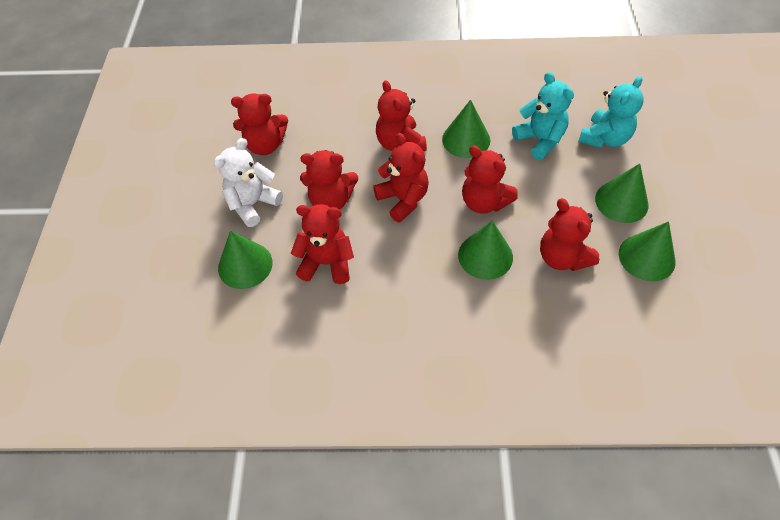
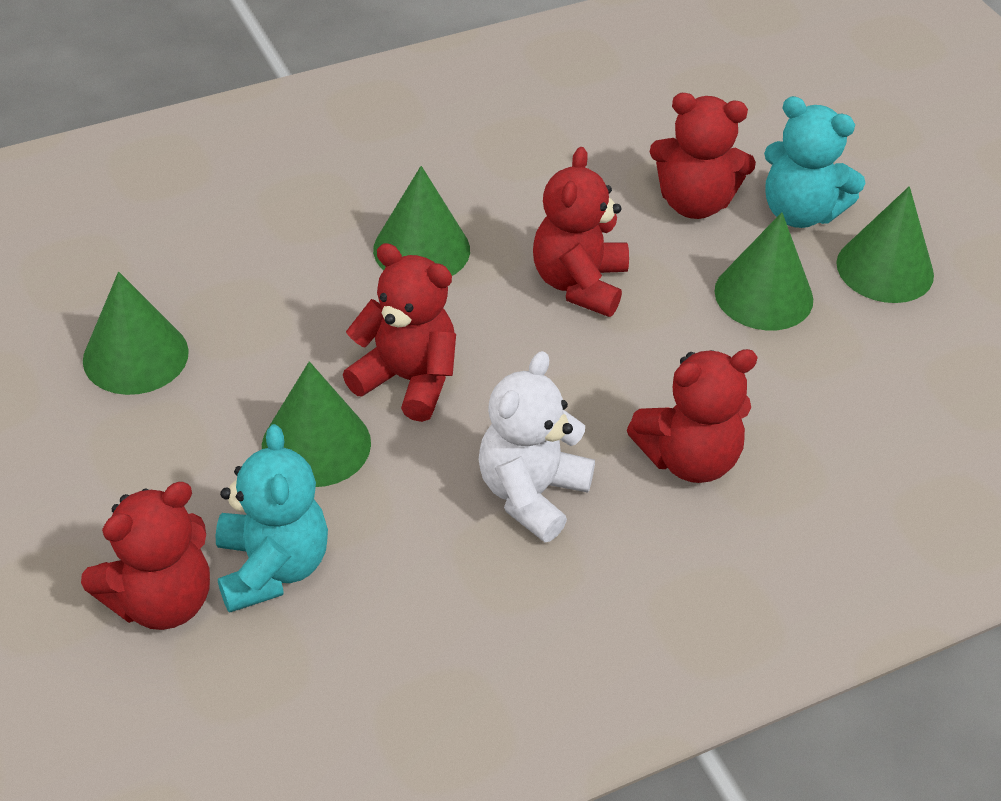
red teddy bear: [231,93,288,155] [291,204,354,284] [300,150,358,210] [373,133,429,222] [376,80,427,151] [462,145,518,214] [540,198,599,271] = 7 -> [81,482,210,630] [343,243,456,422] [533,147,629,317] [627,349,758,483] [650,93,756,219] = 5

